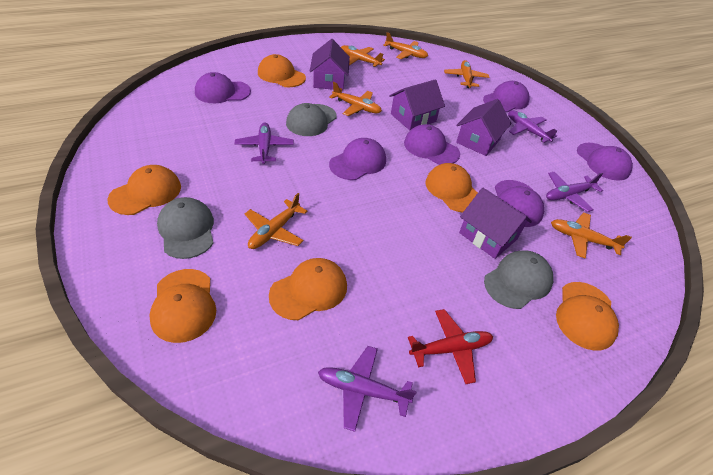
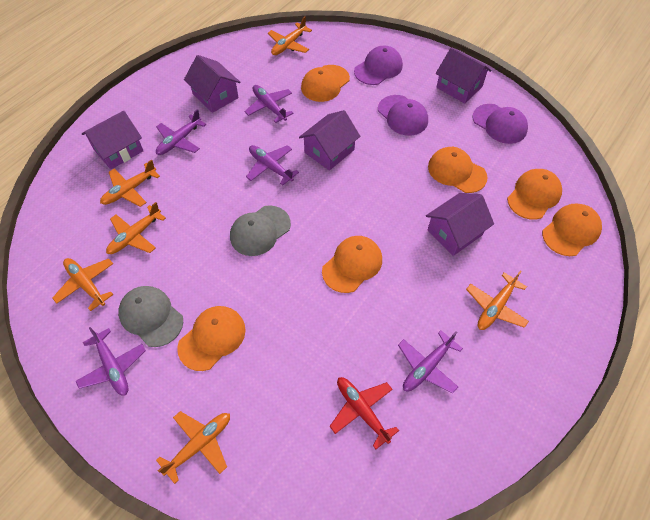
grey cap: [157,197,214,259] [286,103,337,136] [484,250,553,309] = 3 -> [118,286,183,347] [230,205,291,256] = 2
purple cap: [195,72,251,103] [329,138,386,180] [404,124,460,165] [483,81,529,112] [495,180,544,227] [577,143,633,181] = 6 -> [354,46,403,85] [378,95,428,136] [472,104,528,144] = 3
purple house: [310,39,350,90] [389,79,445,130] [456,99,511,156] [459,188,532,259] = 4 -> [82,111,144,169] [184,55,241,113] [299,110,360,171] [426,193,494,256] [436,47,492,104] = 5
purple plane: [235,122,294,164] [318,346,417,432] [508,110,557,143] [546,172,603,212] = 4 -> [76,327,146,396] [156,109,206,155] [244,85,294,123] [246,145,299,186] [398,331,463,393] = 5

